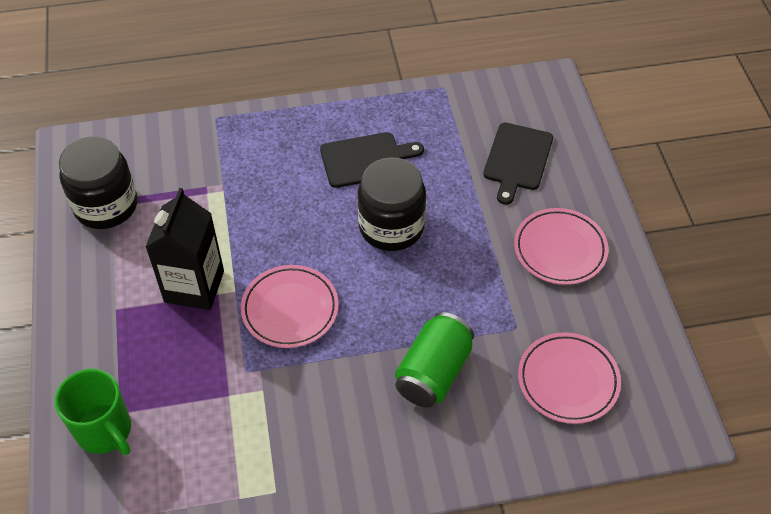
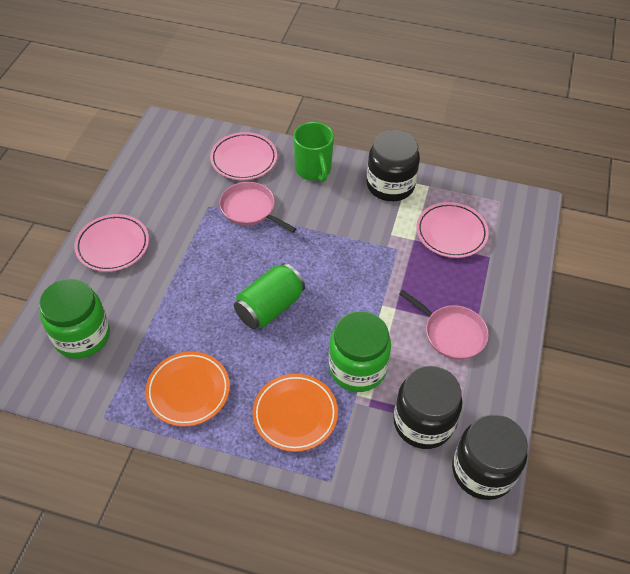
black carton: [145,188,224,310] = 1 -> none = 0
black cutting board: [320,132,424,188] [483,122,553,205] = 2 -> none = 0
black jar: [59,136,138,229] [357,157,426,251] = 2 -> [366,130,420,201] [393,366,462,449] [452,415,528,500] = 3
green jar: none = 0 -> [39,279,110,359] [329,311,391,392] = 2
orange plate: none = 0 -> [145,352,230,427] [253,374,338,452] = 2
pink pan: none = 0 -> [219,182,296,233] [399,290,489,360] = 2

